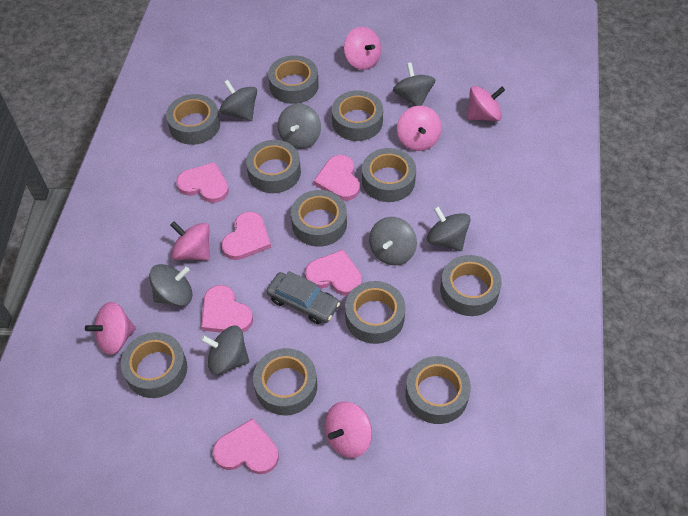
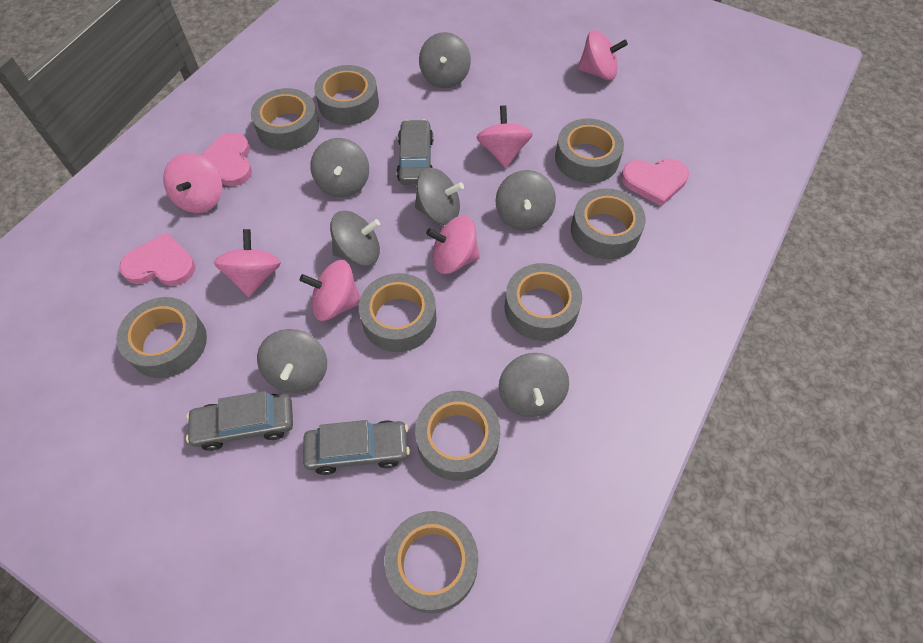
grey car: [267,271,340,324] = 1 -> [186,391,293,451] [303,420,410,475] [396,119,434,185] = 3
grey tape: [121,332,187,398] [166,94,220,145] [246,140,301,193] [253,348,317,415] [268,55,319,104] [291,190,347,247] [332,90,383,141] [345,281,406,344] [362,148,416,202] [405,356,471,424] [440,255,502,316] = 11 -> [116,297,207,378] [251,88,319,150] [314,65,379,125] [359,273,437,352] [384,511,478,613] [415,391,500,481] [504,263,582,341] [555,118,624,183] [571,188,646,259] = 9
pink heart: [176,162,229,203] [201,285,253,333] [213,418,279,474] [221,212,271,260] [305,250,362,296] [314,155,360,201] = 6 -> [119,232,195,286] [201,133,252,186] [621,159,689,206] = 3

